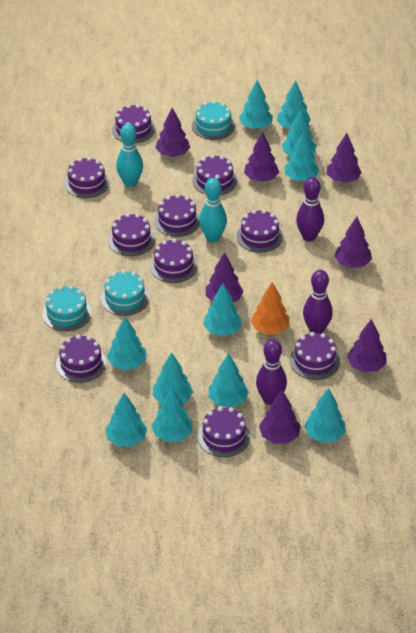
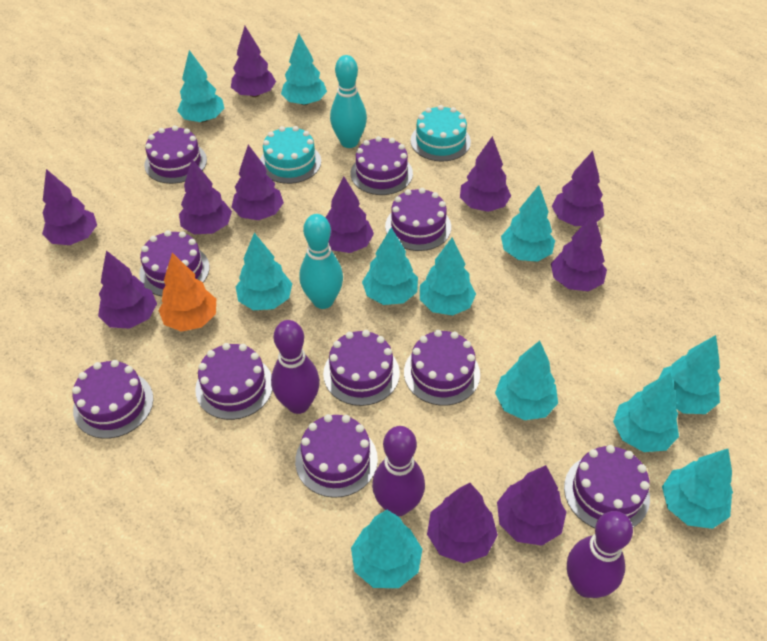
purple tree: [156,108,190,157] [206,252,244,302] [244,132,279,182] [259,390,300,444] [327,133,362,183] [335,217,372,268] [347,319,387,372] = 7 -> [42,169,97,245] [98,250,157,329] [179,159,232,234] [231,26,276,97] [231,145,284,220] [325,177,374,253] [427,483,498,563] [460,136,511,212] [497,465,566,546] [551,214,607,291] [552,151,604,226] = 11
turquoise cake: [42,286,91,331] [101,270,149,316] [192,101,235,140] = 3 -> [260,126,321,184] [410,105,471,162] = 2

